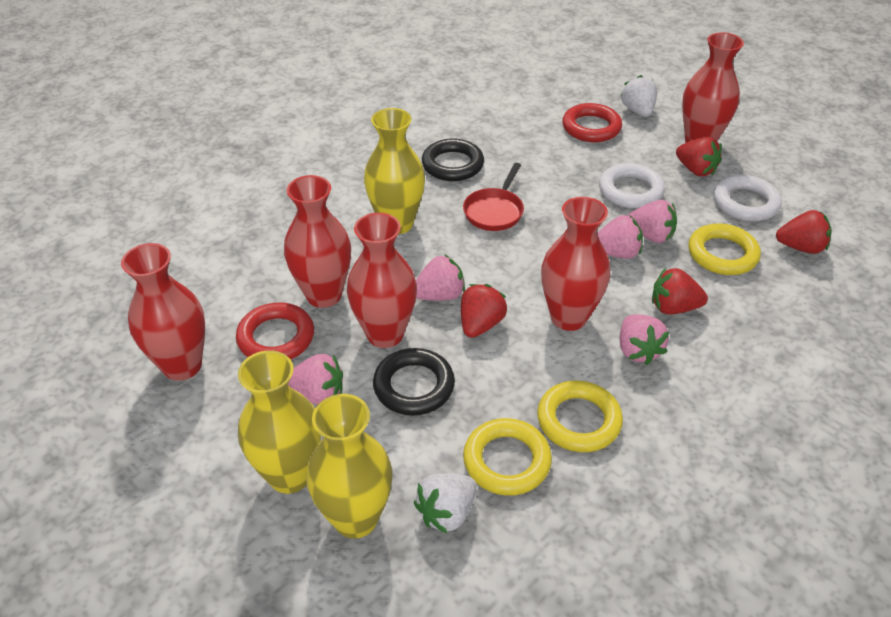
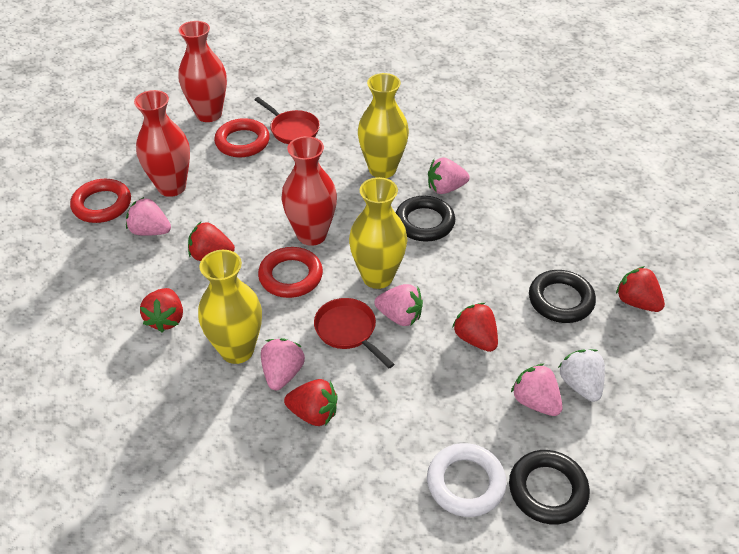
black ring: [373,348,455,416] [422,138,484,181] = 2 -> [396,196,455,242] [509,450,590,525] [529,270,596,323] = 3
red pan: [463,163,524,231] = 1 -> [255,97,320,144] [314,298,394,368] = 2
red ring: [236,303,314,359] [562,103,622,142] = 2 -> [70,179,131,223] [214,118,270,157] [258,247,323,298] = 3
red strawberry: [461,284,507,338] [652,268,708,314] [676,137,722,177] [776,210,832,254] = 4 -> [140,288,183,333] [188,222,235,261] [284,379,337,426] [452,303,498,352] [616,266,665,312] = 5
red vase: [121,243,205,381] [284,175,351,308] [347,213,417,348] [541,197,611,331] [682,32,744,143] = 5 -> [134,90,190,197] [179,21,227,122] [281,136,337,246] = 3
white ring: [599,163,665,209] [714,175,782,221] = 2 -> [427,443,507,517] = 1
white strawberry: [414,473,477,533] [621,75,657,117] = 2 -> [558,349,605,402] = 1
yellow ring: [463,418,552,496] [537,381,623,452] [688,223,761,275] = 3 -> none = 0

